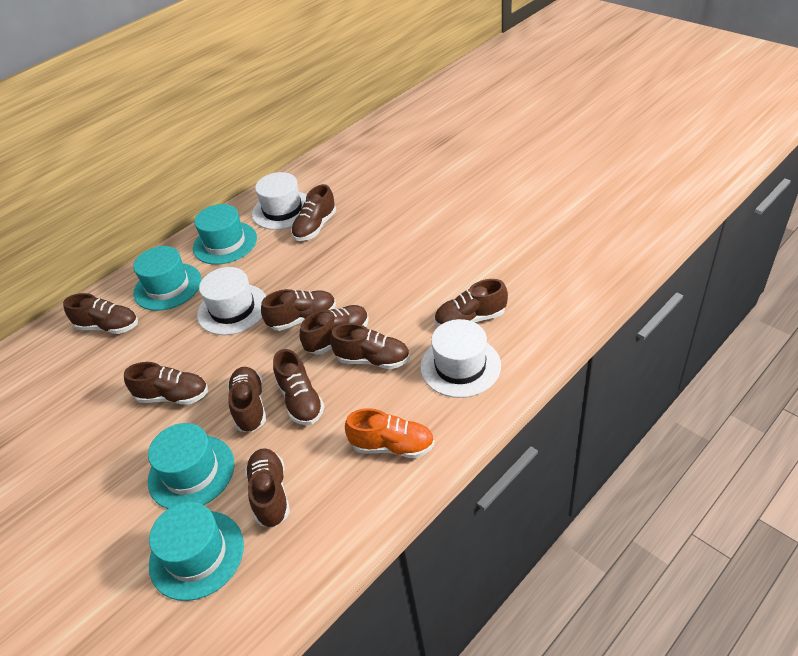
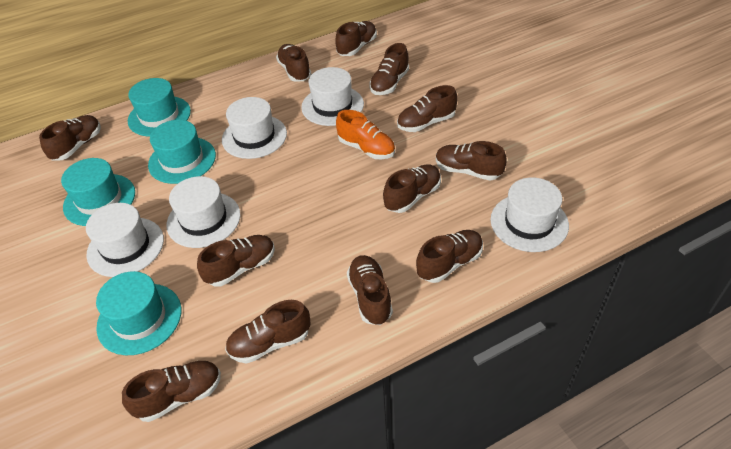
brown shoe: [63,293,138,334] [124,362,208,405] [228,367,266,432] [245,448,290,527] [261,289,336,331] [273,349,325,425] [291,184,336,241] [300,305,369,355] [330,323,410,369] [434,279,508,327] = 10 -> [39,115,101,161] [122,361,221,422] [197,235,275,287] [225,300,311,364] [276,44,311,82] [335,21,377,56] [347,255,393,325] [369,43,409,95] [383,164,441,213] [397,85,458,132] [416,230,483,283] [436,141,506,181] = 12
white hat: [197,267,266,335] [252,172,307,230] [420,319,501,398] = 3 -> [86,203,164,277] [166,176,241,248] [222,97,287,159] [301,67,364,126] [491,177,569,252] = 5

